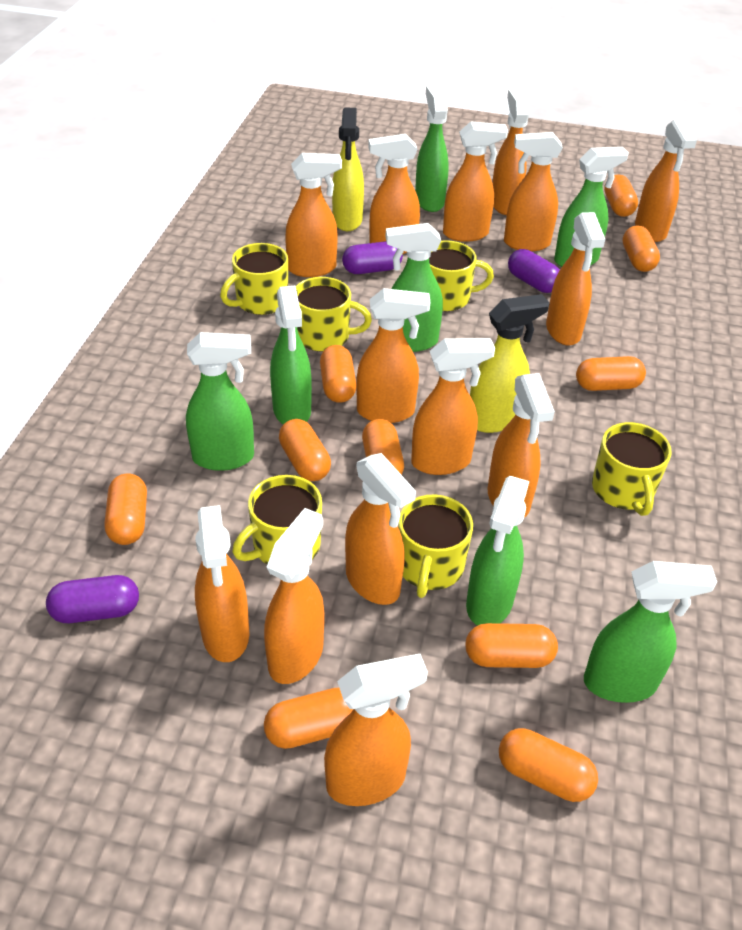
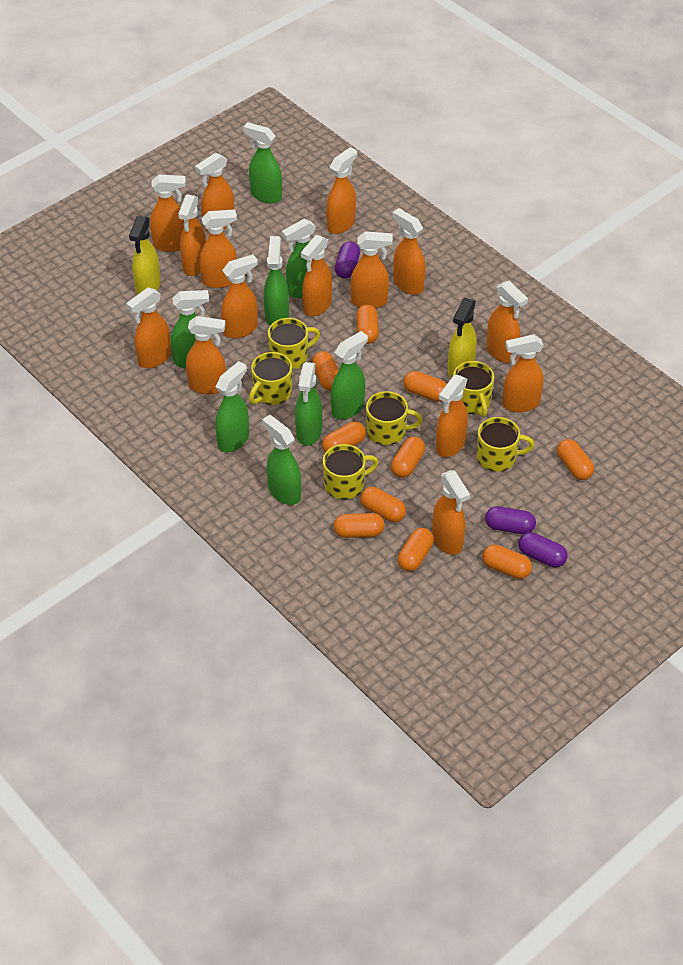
green spray bottle: [186,332,254,471] [270,286,312,425] [385,223,443,352] [415,86,449,212] [466,476,529,626] [554,147,629,267] [584,561,717,703] = 7 -> [171,290,209,368] [215,361,249,452] [243,122,282,203] [262,415,301,505] [264,236,289,325] [282,218,316,298] [295,362,322,446] [331,331,368,419] = 8
orange spray bottle: [195,505,249,662] [264,508,324,684] [285,153,342,277] [324,654,428,806] [345,453,416,605] [356,288,430,423] [368,134,420,254] [411,338,495,475] [443,121,508,242] [487,373,555,518] [492,89,529,215] [504,132,563,251] [546,212,605,346] [635,119,697,242] = 14 -> [126,288,171,368] [150,175,186,252] [178,194,206,276] [186,316,226,394] [195,153,234,231] [200,209,237,288] [221,254,258,338] [301,235,332,316] [326,147,357,234] [351,231,393,309] [392,208,426,295] [432,470,470,555] [436,375,468,457] [486,281,528,363] [502,334,544,412] = 15

